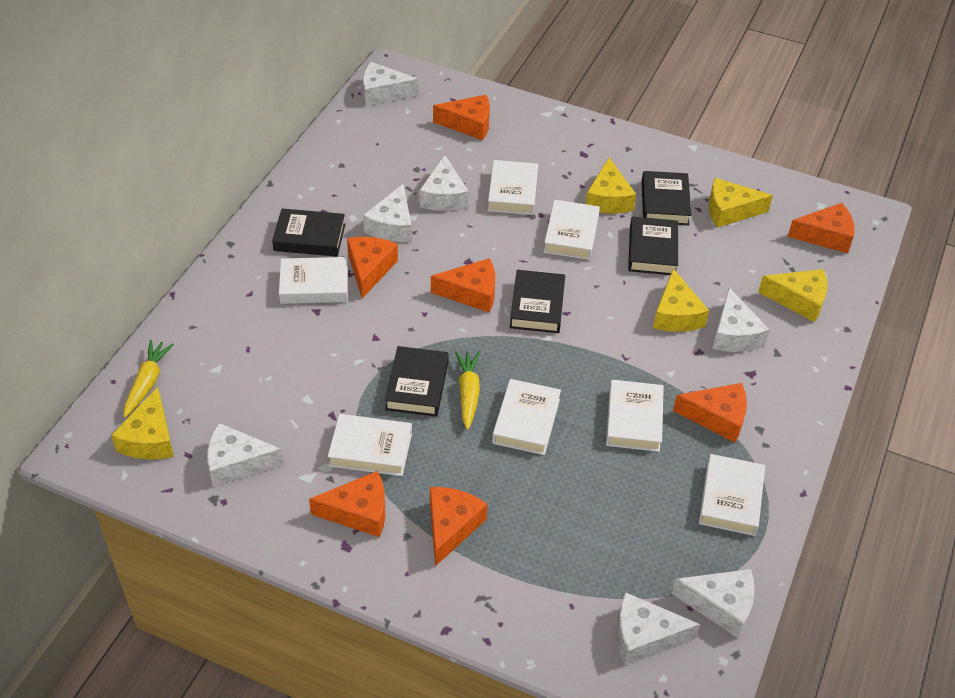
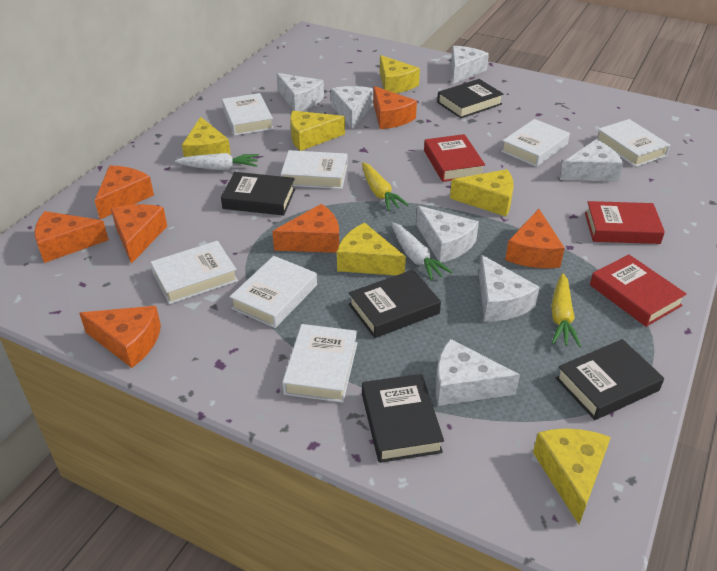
red book: none = 0 -> [424,134,485,182] [585,201,665,244] [590,254,687,327] = 3
white carrot: none = 0 -> [175,153,259,170] [392,222,453,281] = 2
yellow cheese: [111,387,174,459] [586,158,636,214] [653,268,709,332] [709,178,773,228] [758,269,828,322] = 5 -> [182,117,231,157] [290,111,345,151] [337,223,406,275] [380,55,420,93] [450,169,514,216] [533,428,611,524] = 6

